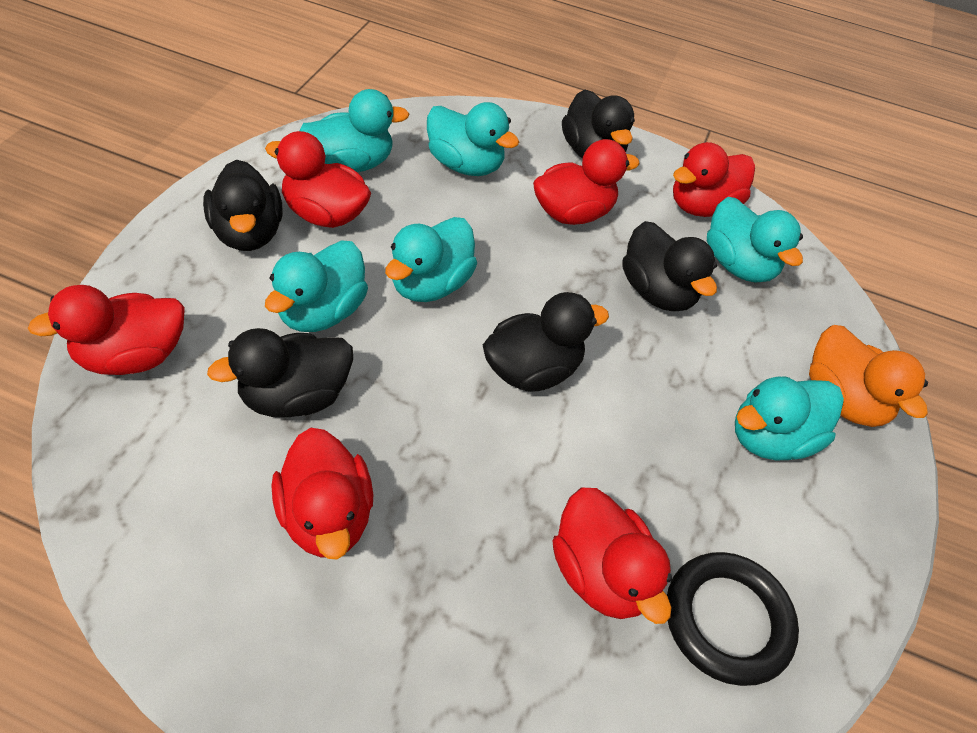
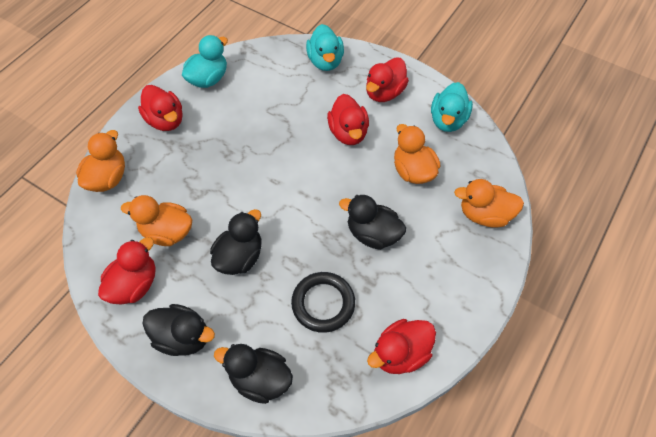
black duck: [203,159,283,251] [207,328,353,417] [483,292,609,391] [562,89,635,159] [622,221,717,311] = 5 -> [143,304,215,356] [210,209,262,275] [214,344,293,404] [339,195,406,250] = 4
orange duck: [809,325,928,427] = 1 -> [76,130,125,192] [121,195,192,246] [394,124,440,184] [454,179,524,228] = 4
red duck: [28,285,185,375] [265,131,371,228] [272,428,374,559] [533,139,639,225] [553,488,673,624] [673,142,755,217] = 6 -> [98,237,156,304] [138,85,182,131] [327,94,369,145] [366,57,409,102] [367,319,436,374] = 5
turquoise duck: [265,240,368,332] [299,89,409,172] [385,217,477,302] [427,102,519,176] [707,197,803,282] [735,376,844,460] = 6 -> [182,35,228,88] [306,24,344,71] [431,82,473,132] = 3

